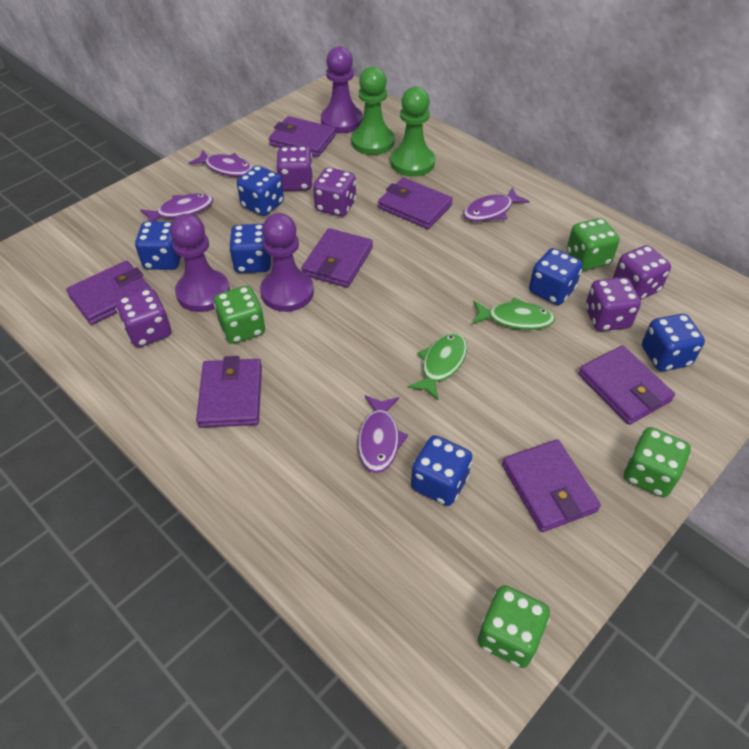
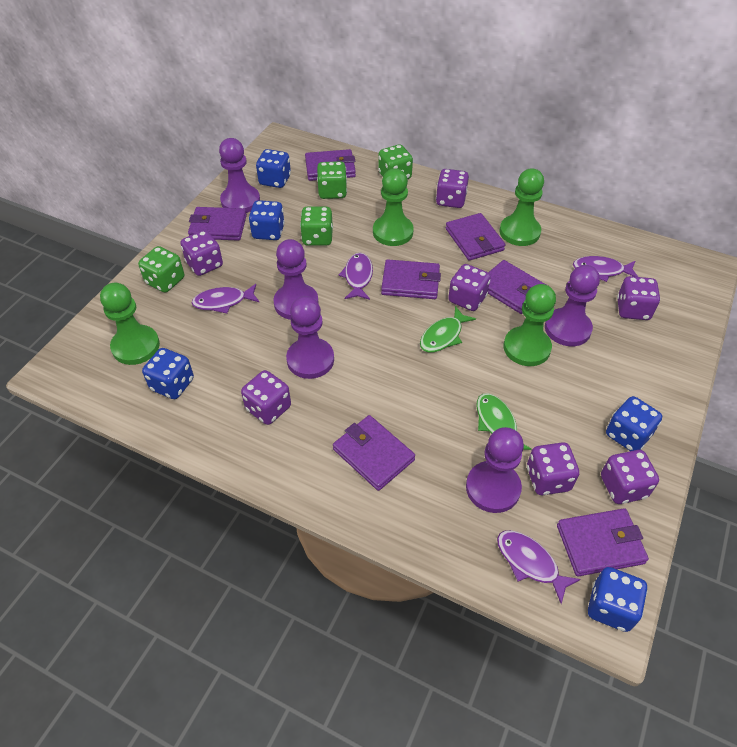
blue dice: [135,221,181,270] [229,224,271,273] [237,165,284,216] [411,435,472,506] [529,248,583,305] [642,314,705,371] = 6 -> [142,348,194,399] [249,200,285,240] [256,149,291,188] [588,567,647,632] [606,396,662,451] = 5
green pawn: [351,67,395,155] [390,87,435,177] = 2 -> [100,283,160,365] [373,168,414,246] [499,168,544,246] [503,284,556,366] = 4
purple dice: [116,288,171,347] [276,146,313,191] [313,167,356,217] [586,277,641,331] [613,245,671,300] = 5 -> [180,230,223,276] [241,370,291,425] [436,169,469,208] [448,264,491,311] [527,442,579,495] [601,450,659,504] [617,276,660,320] = 7
purple pawn: [170,213,230,312] [260,213,314,312] [321,47,363,133] = 3 -> [219,138,260,213] [273,239,319,320] [286,296,334,379] [466,427,524,513] [545,265,600,346] = 5

